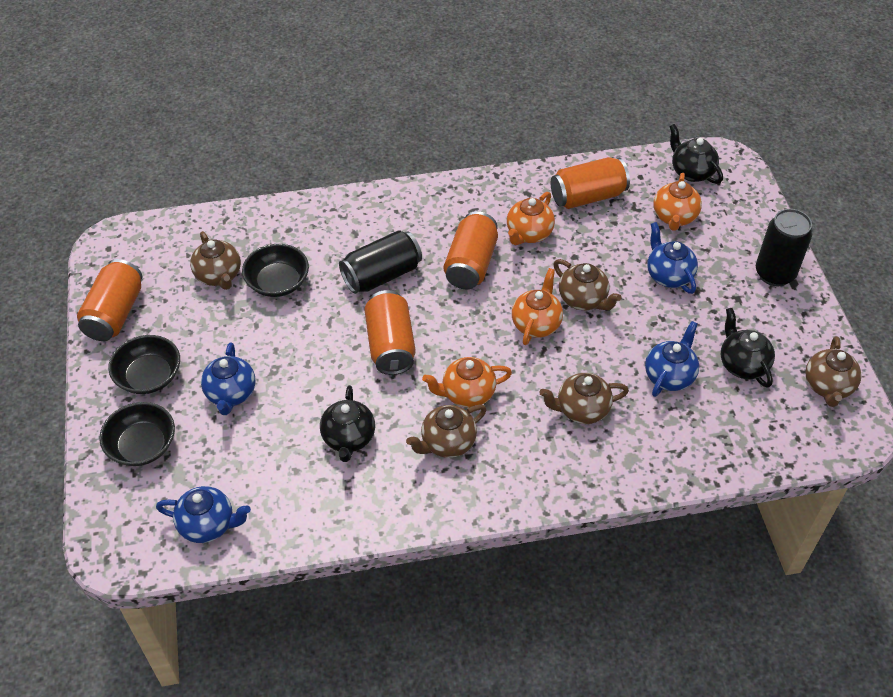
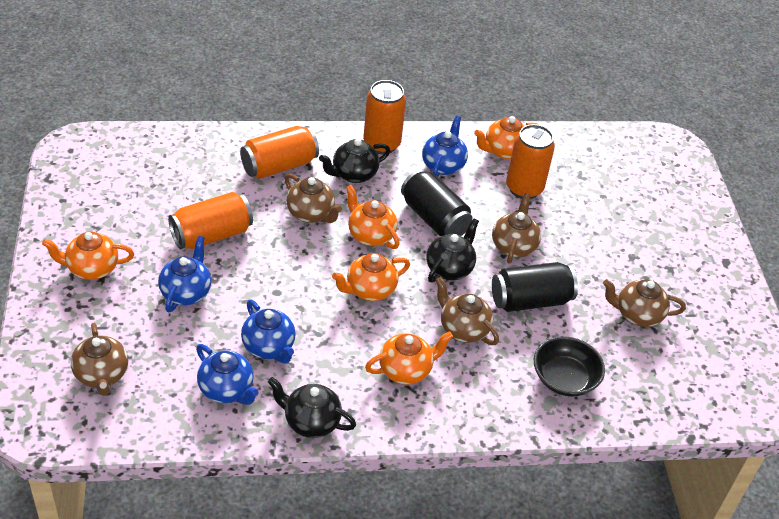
black bowl: [99,402,175,466] [108,335,180,394] [242,244,309,297] = 3 -> [534,336,605,396] = 1
orange teapot: [422,357,512,408] [507,192,555,245] [512,268,563,345] [654,173,702,231] = 4 -> [42,231,134,280] [332,253,410,301] [346,185,400,249] [365,331,453,384] [474,116,538,160] = 5

